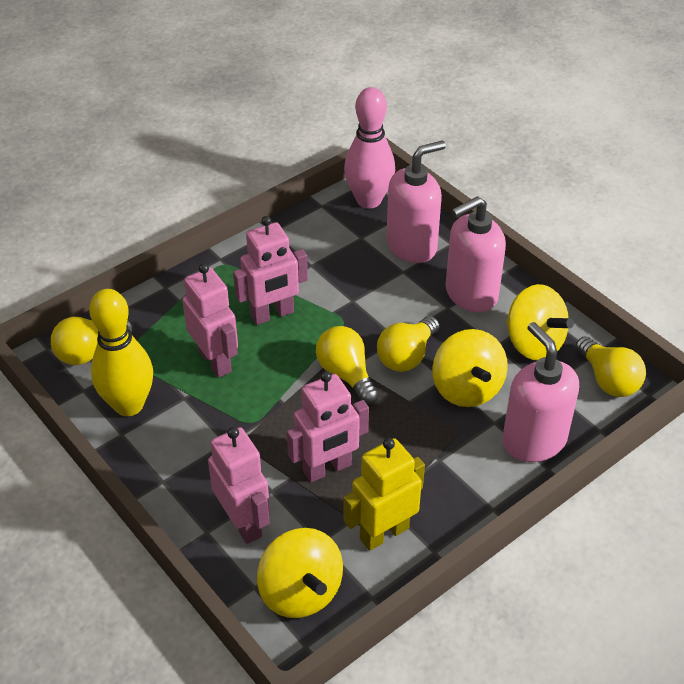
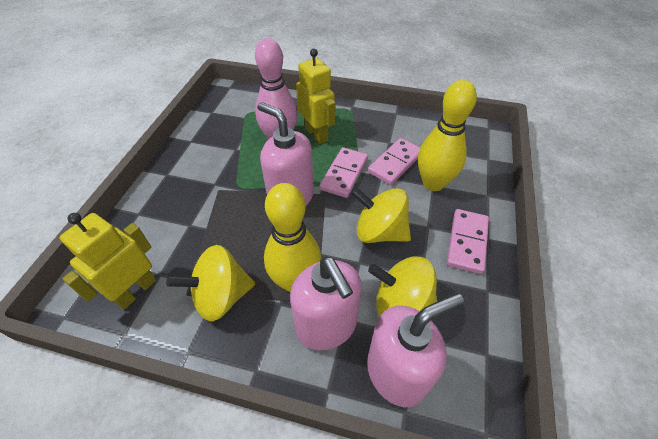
pink domino: none = 0 -> [320,147,368,198] [368,138,420,185] [447,209,489,274] = 3
pink robot: [182,263,238,378] [208,427,270,544] [233,216,308,325] [287,371,369,482] = 4 -> none = 0
yellow bowling pin: [89,289,153,416] = 1 -> [264,183,321,292] [418,80,477,191] = 2
yellow light bulb: [51,317,135,365] [316,326,379,404] [377,316,439,372] [575,336,646,397] = 4 -> none = 0
yellow robot: [344,438,425,551] = 1 -> [60,213,156,310] [296,49,336,144] = 2

